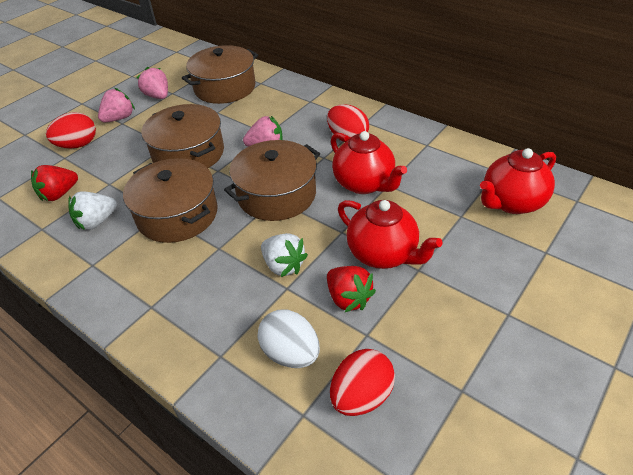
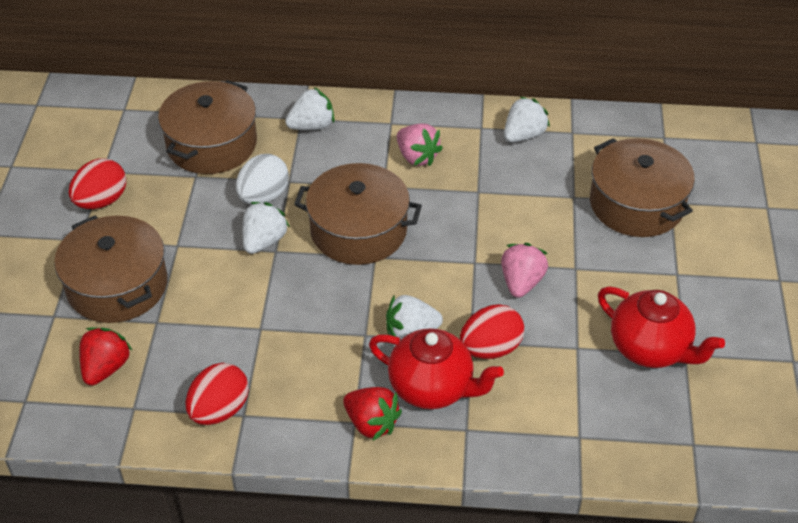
pink strawberry: [98,88,135,122] [136,67,168,99] [243,116,282,147] = 3 -> [397,124,443,166] [501,243,548,298] = 2
red teapot: [331,131,407,194] [338,200,443,269] [480,148,556,214] = 3 -> [369,328,504,409] [598,287,725,368] = 2
white strawberry: [68,191,117,230] [261,233,308,277] = 2 -> [242,202,290,254] [285,87,334,130] [386,295,443,340] [504,97,550,142] = 4

